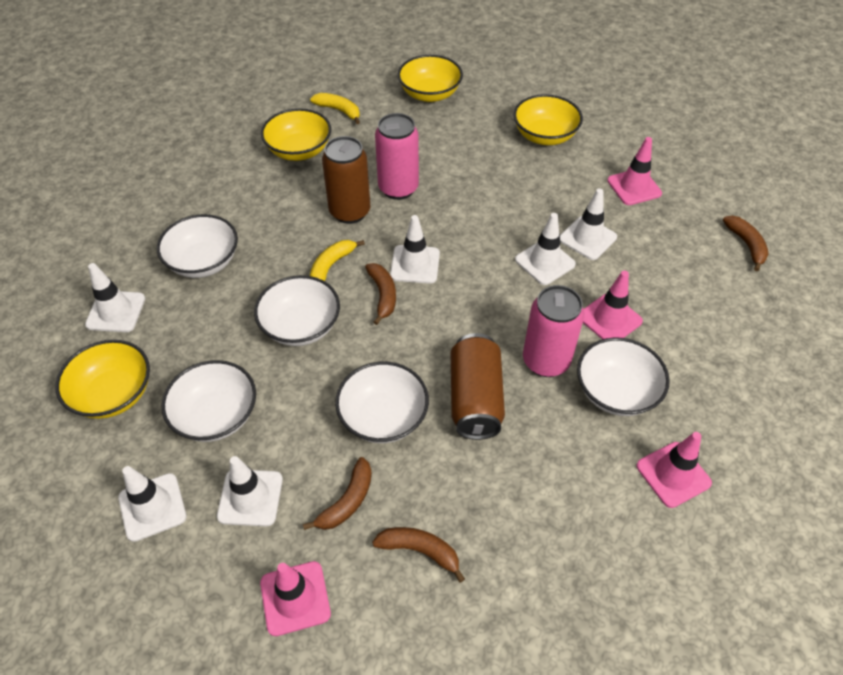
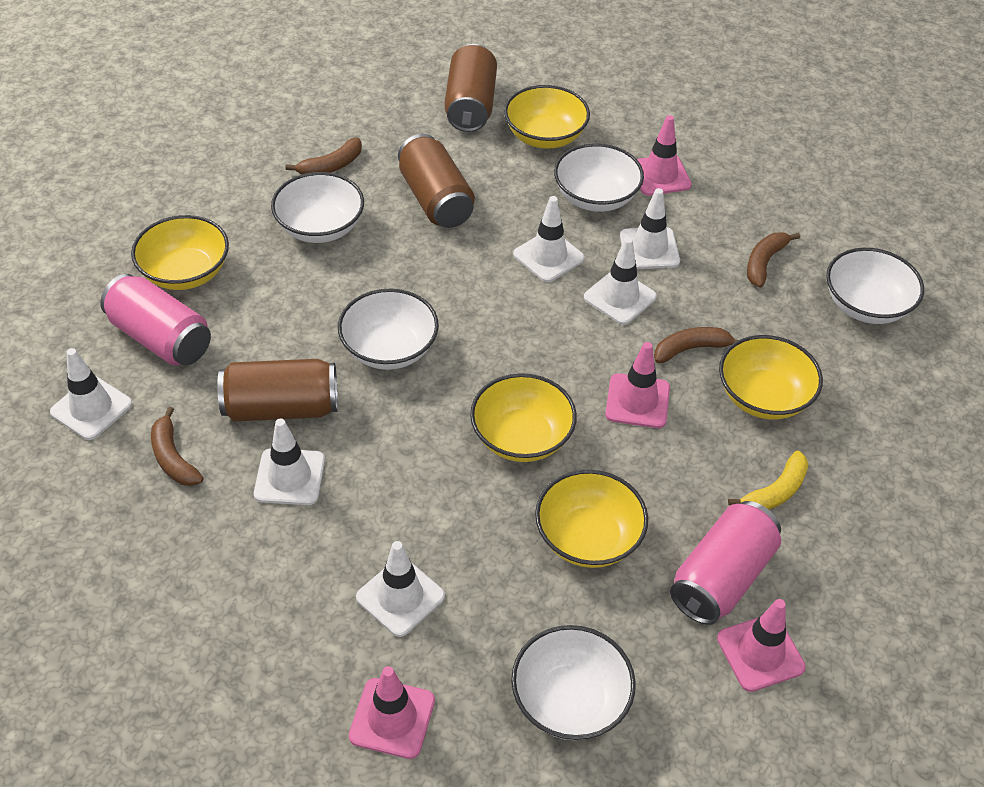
brown can: [322,136,370,224] [451,333,505,440] = 2 -> [217,359,338,422] [398,134,475,228] [444,44,497,132] = 3
yellow banana: [310,93,360,124] [310,240,365,281] = 2 -> [728,450,808,510] = 1
yellow bowl: [55,340,150,419] [261,108,331,161] [398,55,463,102] [514,94,583,145] = 4 -> [131,215,229,290] [470,373,577,462] [504,85,590,149] [535,470,648,568] [719,335,823,420] = 5

